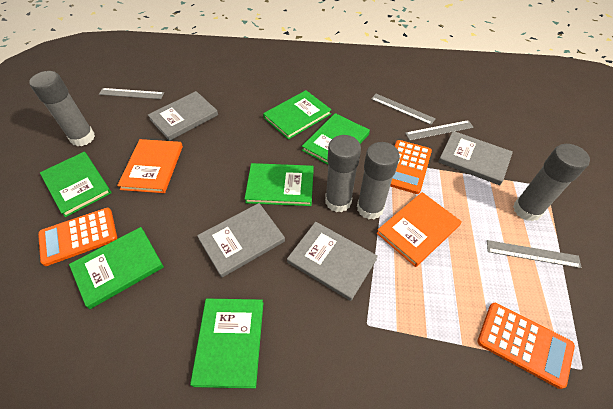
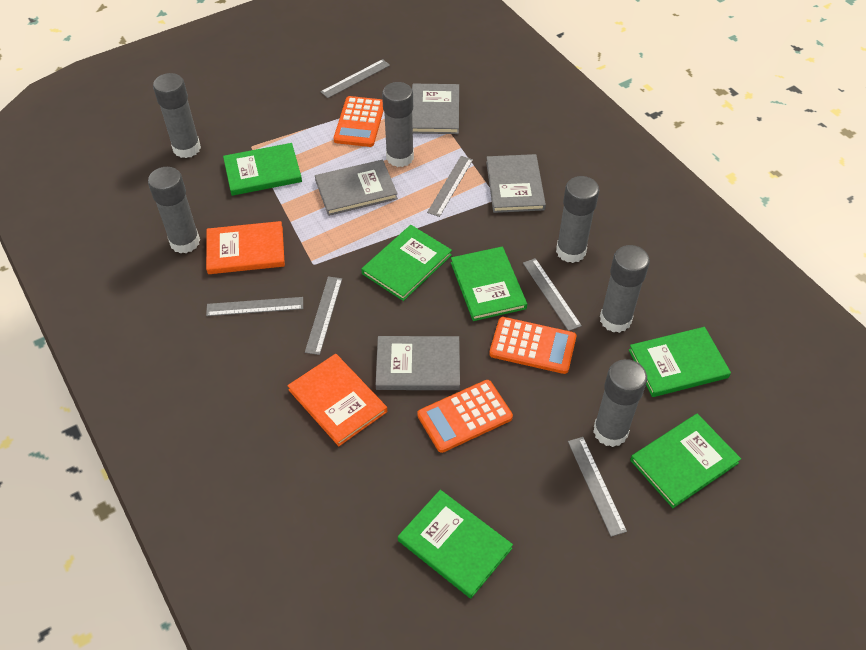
grey glue stick: [29,71,95,146] [325,135,361,212] [357,142,400,219] [513,144,590,221] = 4 -> [148,167,200,253] [153,73,201,158] [382,82,414,167] [556,176,599,263] [593,359,647,447] [600,245,650,333] = 6
grey ruler: [99,88,164,99] [371,94,436,125] [405,120,474,140] [487,240,582,268] = 4 -> [206,297,303,316] [305,276,342,355] [320,59,390,98] [427,156,473,217] [523,258,582,331] [568,437,627,537] = 6

